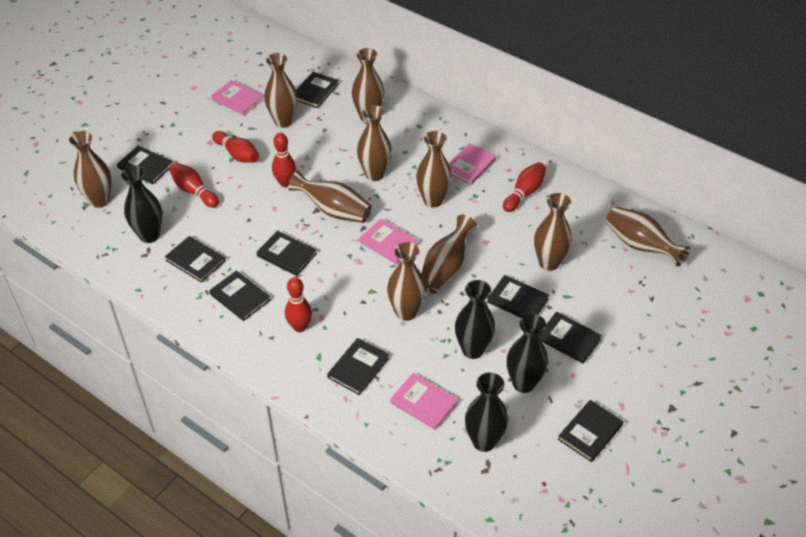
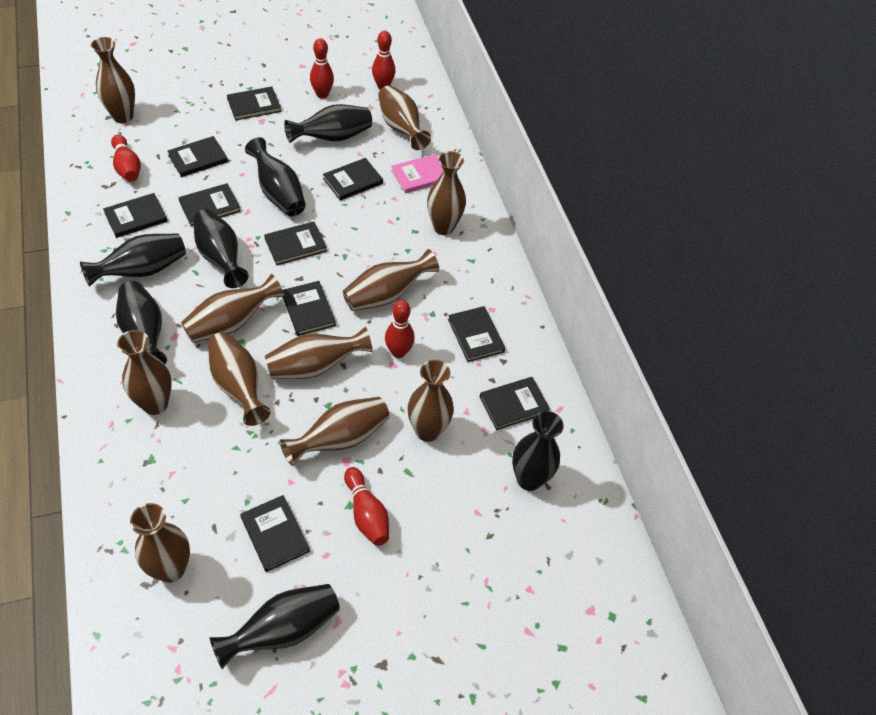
black book: [117,145,173,184] [165,236,226,283] [209,270,271,321] [257,231,317,276] [296,72,339,108] [327,338,389,395] [487,275,549,318] [539,312,602,364] [558,400,623,462] = 9 -> [103,193,168,238] [167,136,228,177] [178,183,241,226] [227,87,281,121] [240,495,310,572] [264,221,327,265] [283,281,336,336] [323,158,383,201] [448,306,505,362] [480,377,550,430] = 10
black vase: [121,166,162,243] [455,280,495,359] [465,372,508,452] [507,314,548,393] = 4 -> [80,233,186,286] [116,281,167,364] [193,209,249,288] [210,584,340,669] [245,137,306,216] [284,104,372,143] [512,411,564,491] = 7
brown vase: [69,131,111,208] [264,53,297,128] [288,171,372,223] [352,48,384,122] [357,105,392,181] [387,242,426,321] [416,131,452,208] [422,215,477,294] [534,193,572,271] [606,207,690,267] = 10 -> [91,37,135,123] [117,330,172,415] [130,503,190,583] [181,274,284,343] [208,332,271,426] [265,326,373,379] [280,397,389,466] [343,249,439,311] [378,85,431,150] [408,360,454,442] [427,151,466,235] = 11
pink book: [211,80,264,116] [359,219,419,264] [390,373,458,430] [449,143,496,185] = 4 -> [391,154,443,193] = 1

